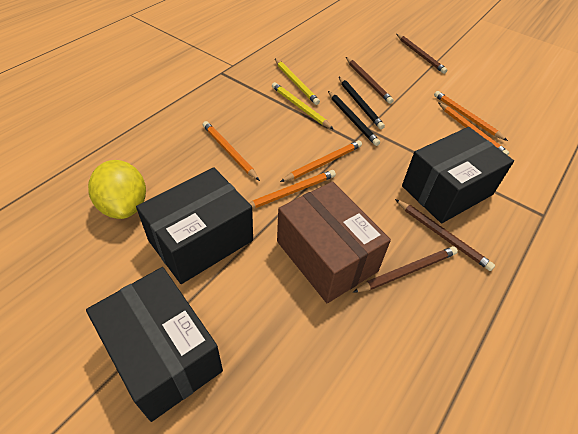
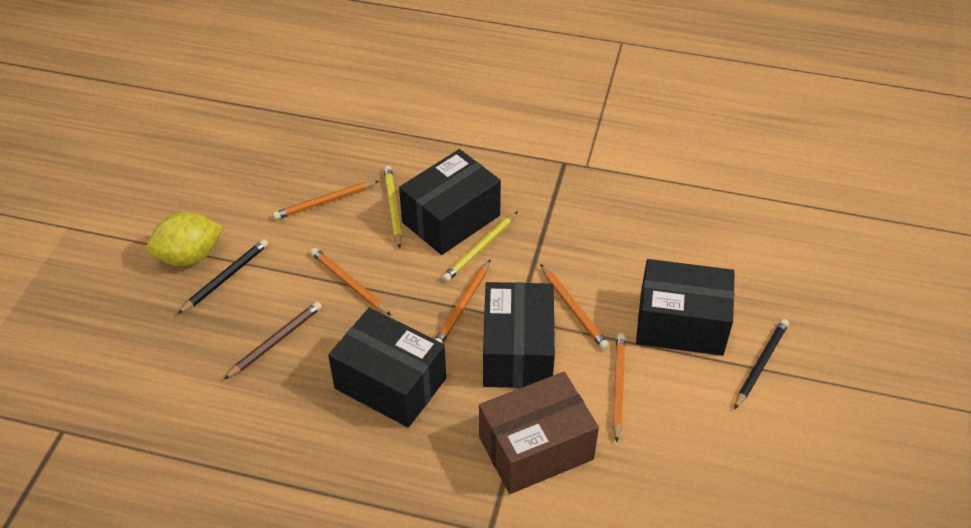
black box: [86,267,223,422] [136,168,253,284] [402,127,514,223] = 3 -> [328,308,446,428] [399,149,501,255] [483,282,555,388] [636,259,735,356] = 4
brown pencil: [346,57,394,104] [353,246,458,293] [395,199,495,271] [397,34,447,74] = 4 -> [224,301,322,379] = 1

